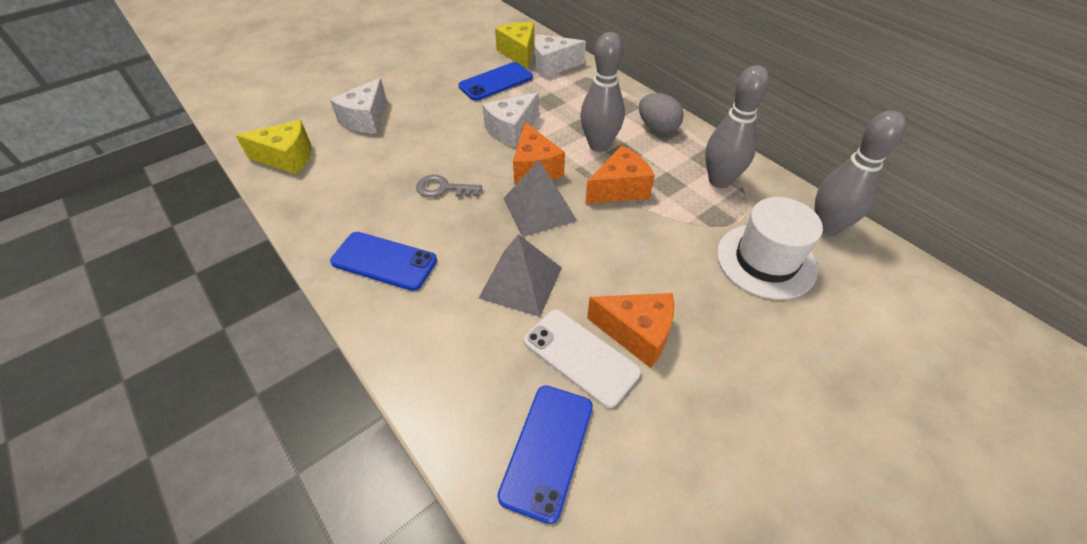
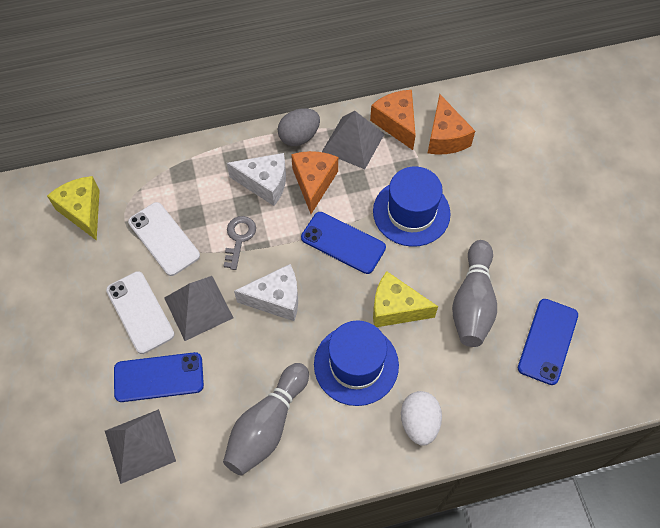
blue hat: none = 0 -> [314,320,399,406] [373,166,451,247] = 2
grey bowling pin: [580,32,625,152] [705,65,770,188] [815,110,906,236] = 3 -> [223,363,309,476] [452,240,497,347] = 2
grey pyramid: [479,234,562,317] [503,160,577,237] = 2 -> [105,409,176,484] [164,276,233,341] [322,111,385,169] = 3
white cheese: [330,78,387,134] [482,92,539,148] [534,34,586,78] = 3 -> [227,153,286,206] [234,264,298,321] = 2
white egg: none = 0 -> [401,391,442,446] = 1
white hat: [717,197,823,300] = 1 -> none = 0
white phone: [524,310,641,408] = 1 -> [106,271,175,354] [128,202,200,276] = 2

